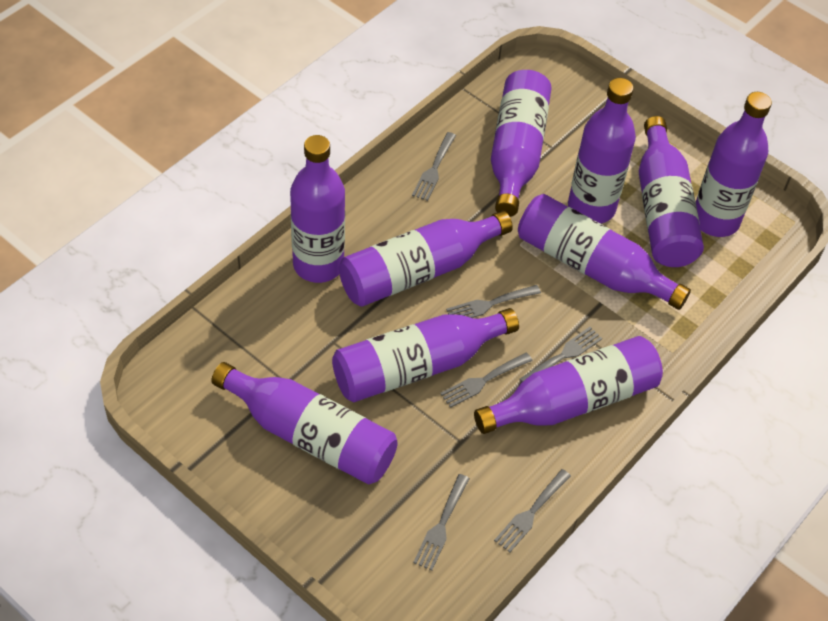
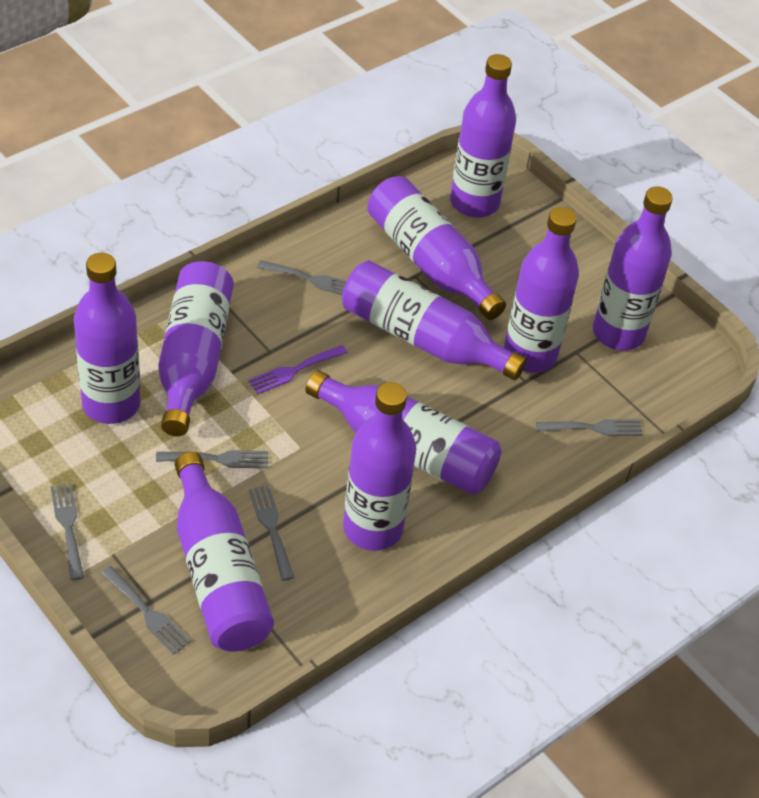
purple fork: none = 0 -> [248,345,348,394] = 1

